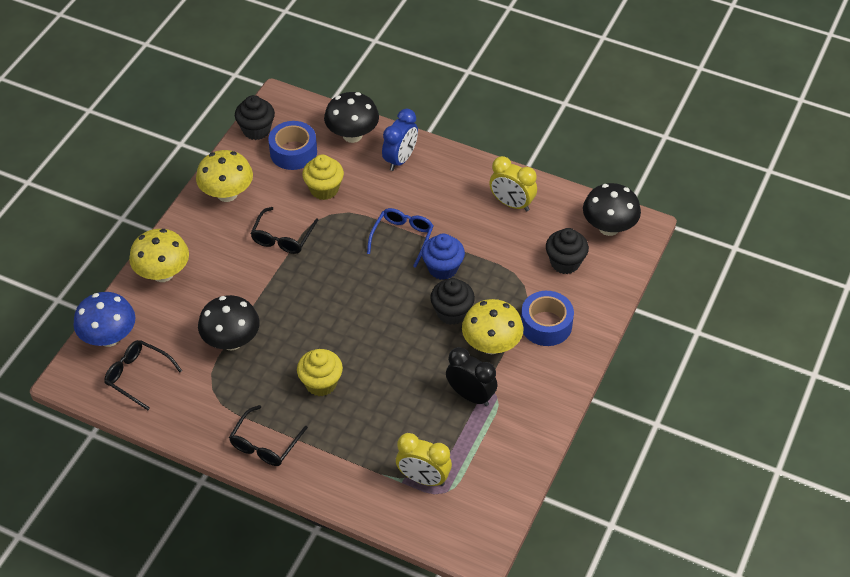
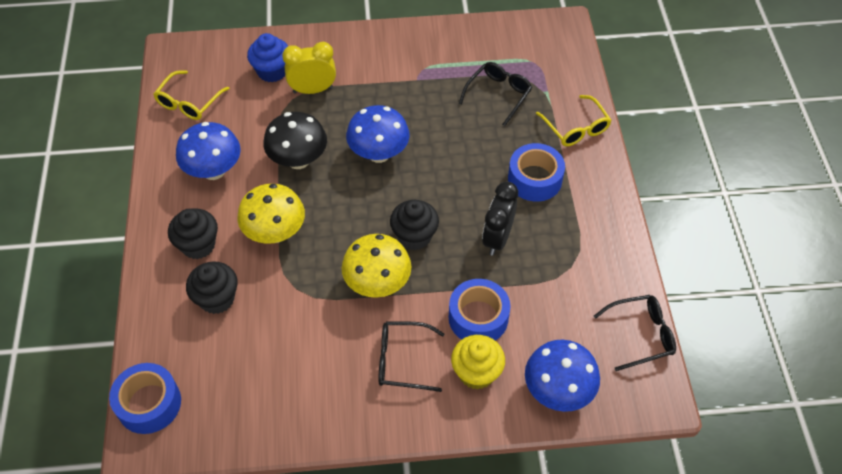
black mushroom: [198,295,260,350] [324,92,379,143] [583,183,641,236] = 3 -> [263,112,327,169] = 1
blue clock: [382,109,418,171] = 1 -> none = 0
blue glasses: [367,208,433,268] = 1 -> none = 0
blue mushroom: [73,292,135,347] = 1 -> [176,122,241,180] [346,105,410,163] [525,340,600,412] = 3
blue tape: [268,121,317,170] [521,291,574,346] = 2 -> [109,363,181,434] [449,279,511,341] [508,143,565,202] = 3
yellow clock: [396,433,452,486] [489,156,537,211] = 2 -> [282,42,336,94] = 1
yellow cupcake: [297,349,343,396] [302,155,344,200] = 2 -> [451,335,505,390] = 1
yellow glasses: none = 0 -> [153,70,230,120] [536,95,611,146] = 2
yellow mushroom: [129,229,189,282] [196,150,253,202] [462,299,524,354] = 3 -> [237,183,305,244] [342,234,412,298] = 2

